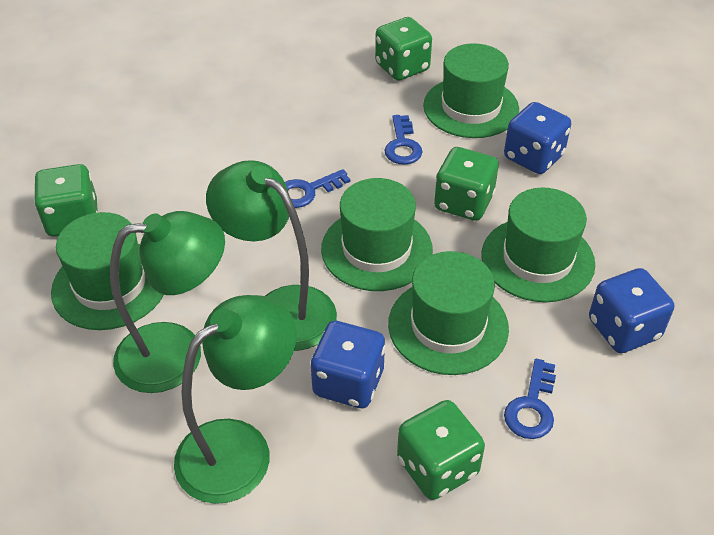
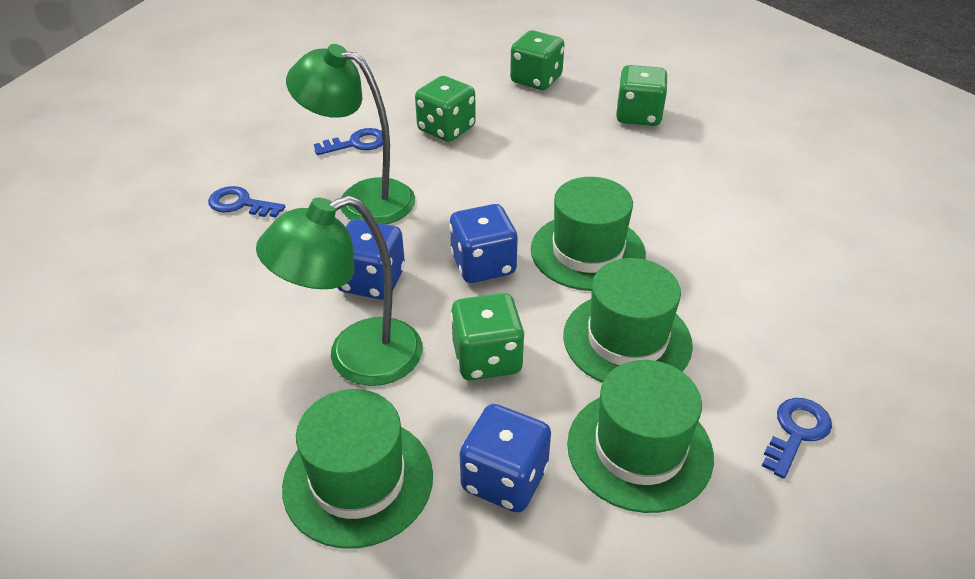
green hat: [51,212,164,330] [321,178,433,291] [388,251,509,375] [423,43,519,138] [481,188,595,302] = 5 -> [282,389,433,549] [531,177,646,291] [563,258,693,383] [567,360,714,513] = 4
green lamp: [110,211,225,393] [174,295,296,504] [206,160,337,351] = 3 -> [256,195,422,386] [286,44,415,224] = 2

